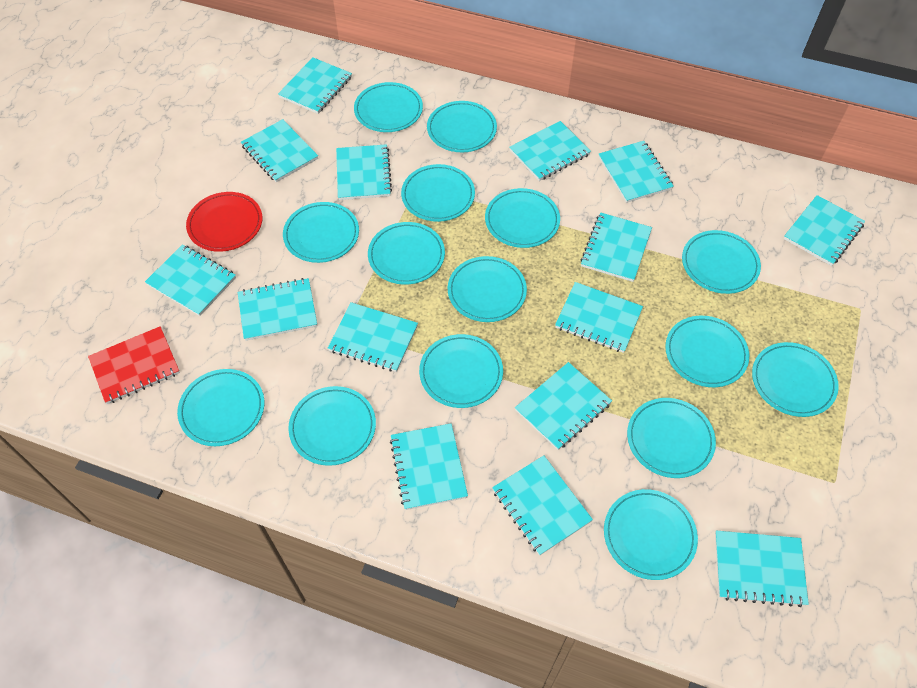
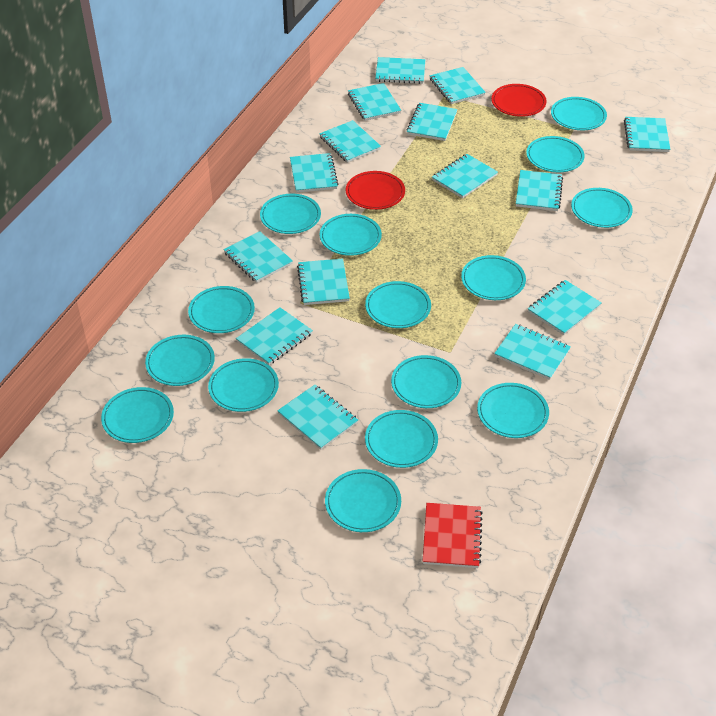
red plate: [186,192,262,252] = 1 -> [346,171,405,210] [491,84,547,117] = 2

